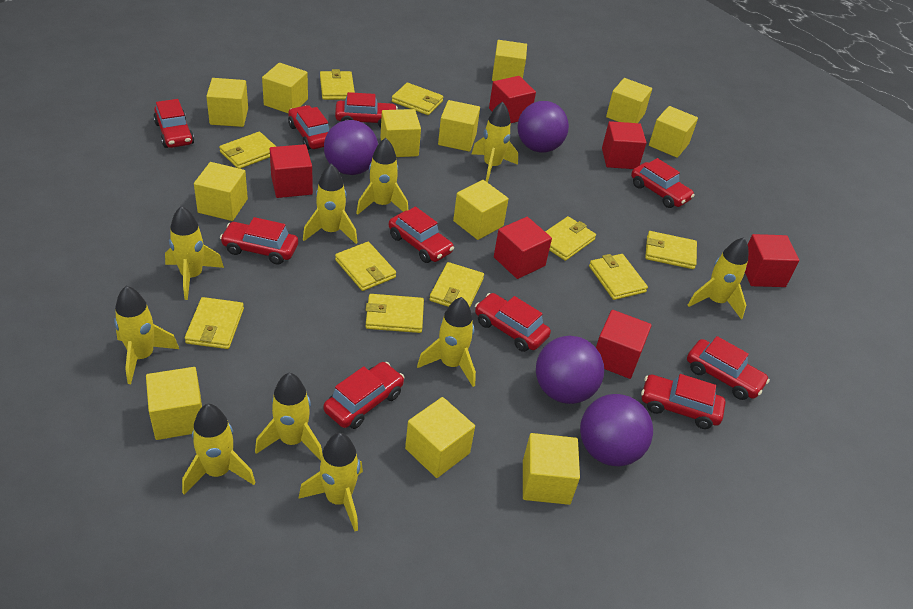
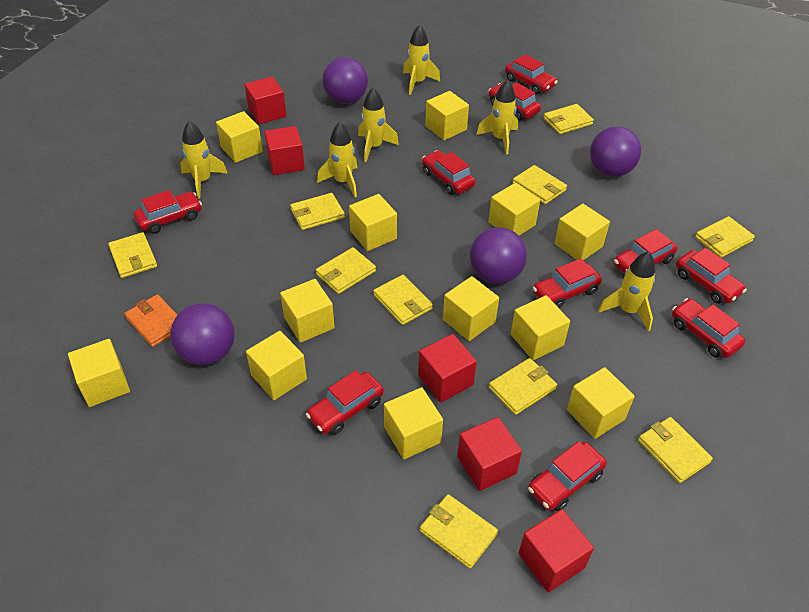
orange wallet: none = 0 -> [124,294,177,347] = 1
red cube: [270,144,313,198] [489,76,536,124] [494,217,552,279] [596,310,652,379] [602,121,646,169] [745,234,799,287] = 6 -> [245,77,286,124] [264,126,305,175] [418,334,477,402] [457,417,522,491] [519,509,594,593] = 5
yellow rocket: [114,286,179,384] [165,206,224,300] [182,404,256,494] [255,373,322,461] [299,433,363,531] [303,164,358,244] [356,138,408,215] [417,297,476,387] [472,102,518,183] [688,237,748,319] = 10 -> [180,121,227,199] [317,122,357,197] [358,88,399,162] [403,24,440,95] [476,80,518,155] [598,251,655,331] = 6

